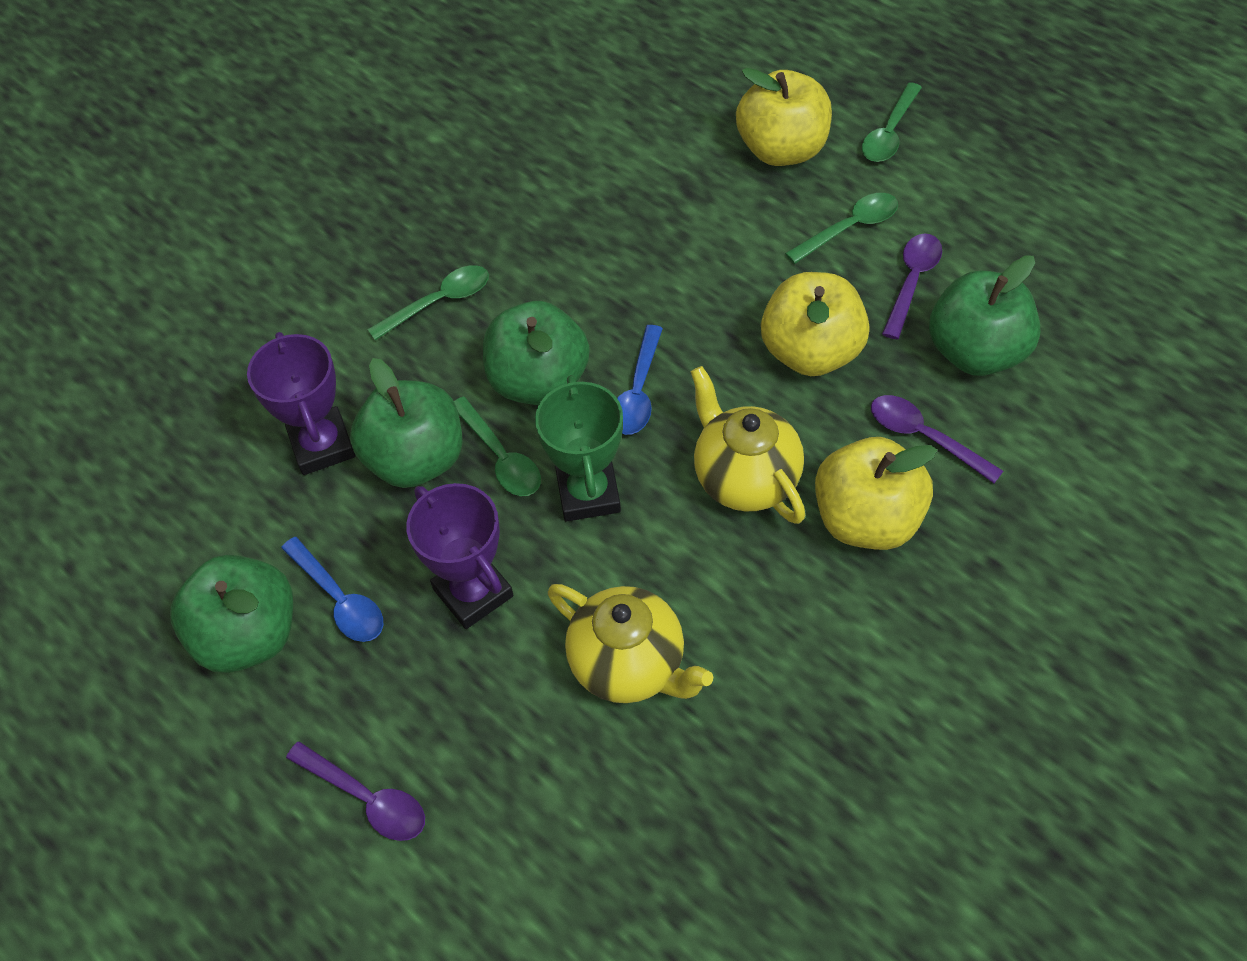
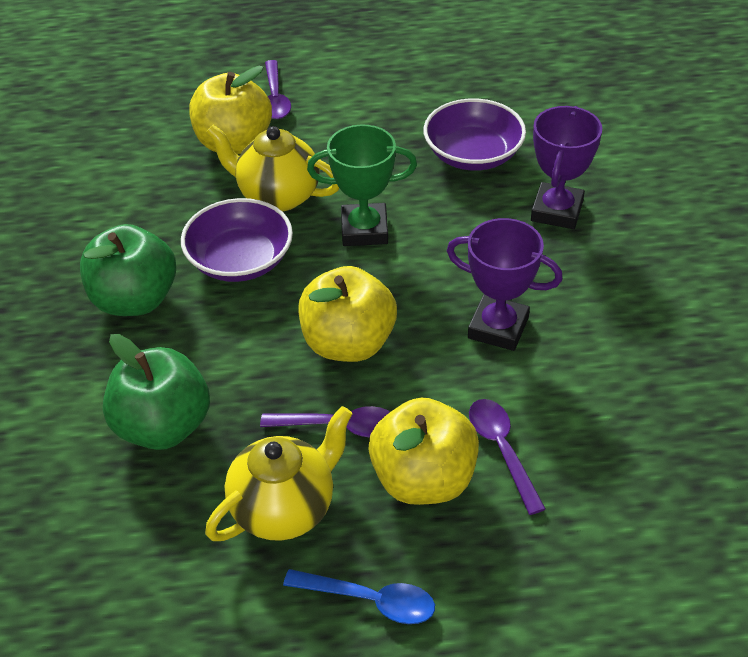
blue spoon: [281,537,383,642] [617,325,663,435] = 2 -> [283,569,435,624] = 1
green apple: [170,555,293,673] [350,358,462,488] [483,301,590,405] [929,255,1040,376] = 4 -> [80,224,176,316] [103,334,210,450] = 2
green spoon: [367,265,489,340] [454,397,541,496] [785,193,898,264] [862,82,922,162] = 4 -> none = 0
purple bowl: none = 0 -> [181,198,293,282] [423,98,526,171] = 2

